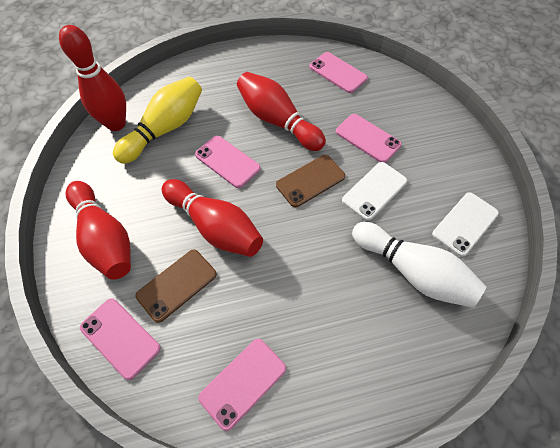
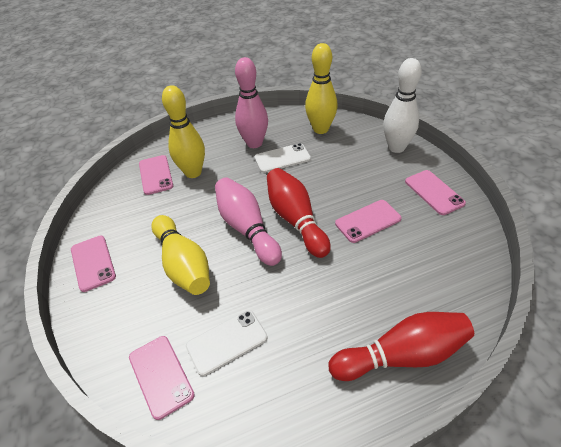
brown phone: [136,250,217,323] [276,155,346,207] = 2 -> none = 0
pink bowling pin: none = 0 -> [215,177,282,266] [235,57,268,148] = 2
red bowling pin: [59,25,126,131] [66,181,131,280] [162,179,263,257] [237,72,326,151] = 4 -> [267,168,331,258] [328,312,474,381] = 2
yellow bowling pin: [113,77,202,164] = 1 -> [151,215,210,295] [162,85,205,178] [305,43,338,134] = 3

